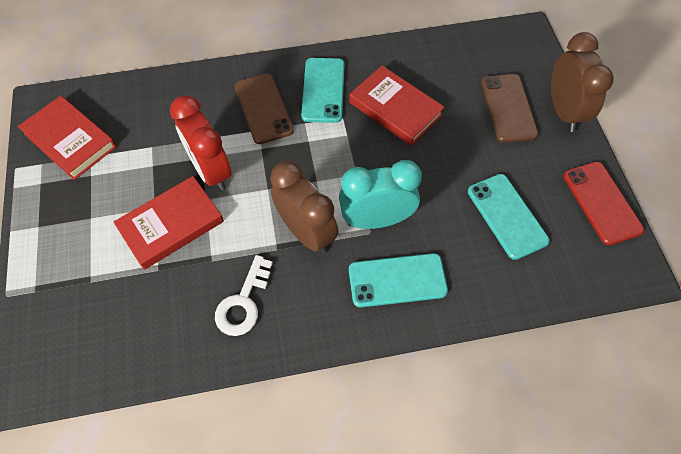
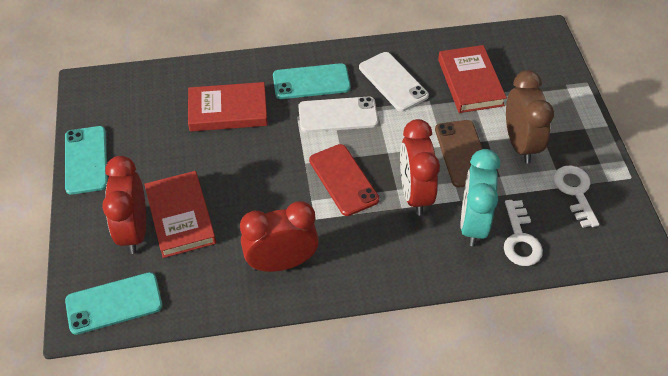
brown clock: [270,161,339,254] [551,32,614,132] = 2 -> [506,70,554,163] = 1
brown phone: [234,73,294,144] [481,74,538,143] = 2 -> [435,120,483,187] = 1
red clock: [170,95,232,191] = 1 -> [102,156,146,254] [240,201,319,272] [400,119,440,215] = 3
white key: [215,255,273,336] = 1 -> [504,200,543,266] [553,166,599,228] = 2
white phone: none = 0 -> [298,96,378,132] [359,52,429,112] = 2

